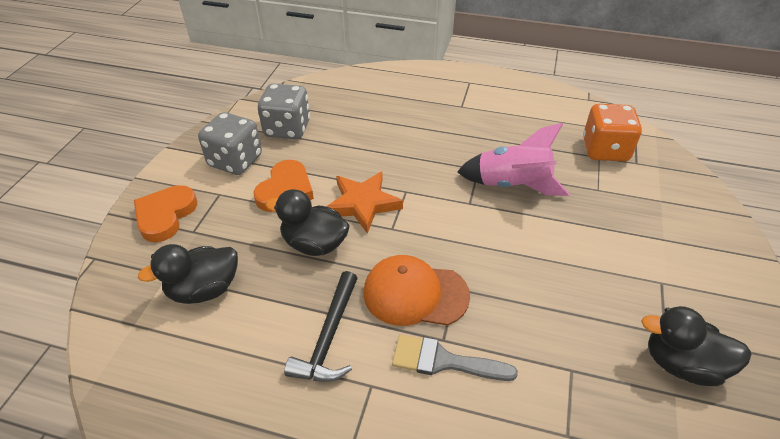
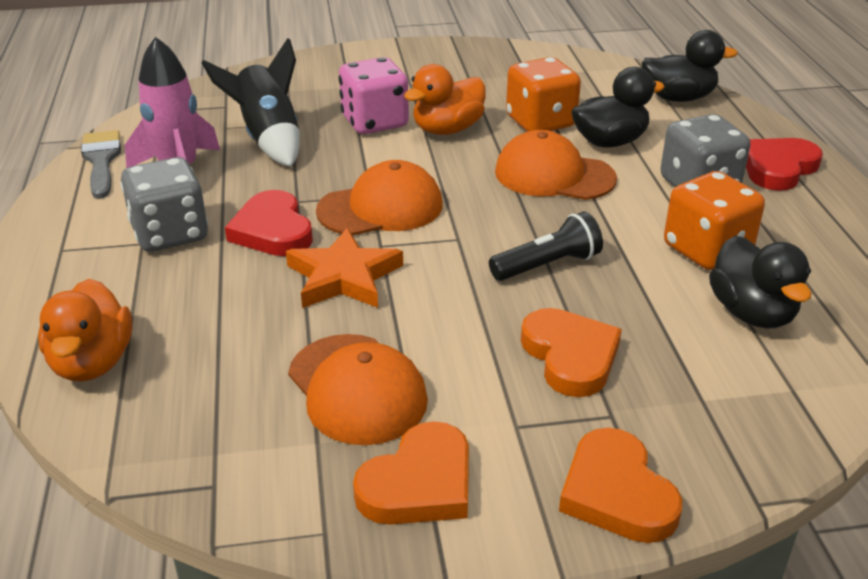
black flashlight: none = 0 -> [489,212,603,281] = 1
black hammer: [284,271,358,382] = 1 -> none = 0
black rocket: none = 0 -> [202,38,300,167] = 1
orange cap: [363,255,470,326] = 1 -> [288,334,428,445] [316,160,443,236] [495,130,617,200] = 3
orange dice: [583,104,642,161] = 1 -> [506,57,581,132] [664,171,765,270] = 2
orange duck: none = 0 -> [38,279,132,382] [404,64,486,135] = 2
orange heart: [134,185,198,242] [253,160,314,212] = 2 -> [353,421,469,525] [521,308,622,397] [559,428,683,543] = 3
pink dice: none = 0 -> [339,57,409,134] = 1
red heart: none = 0 -> [225,190,313,256] [746,138,823,191] = 2

